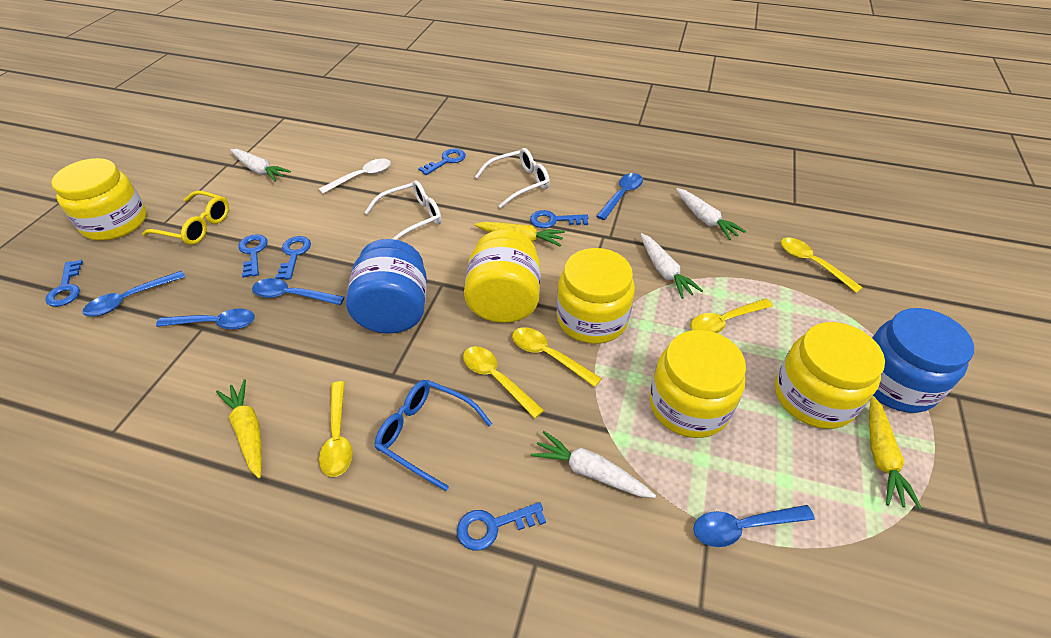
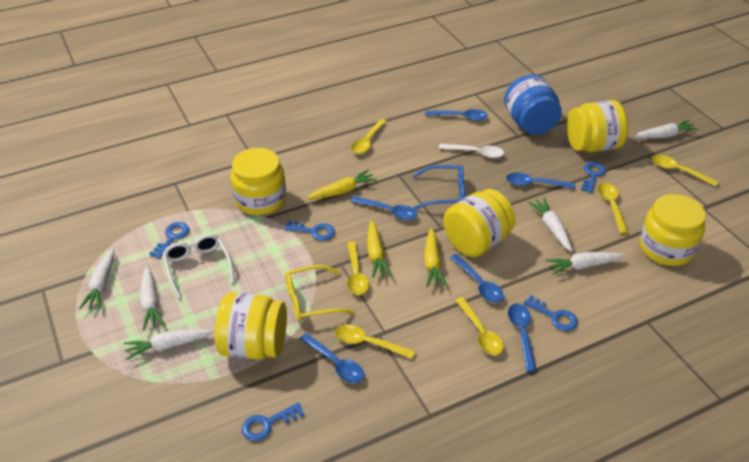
blue jar: [346,239,427,333] [872,308,974,413] = 2 -> [504,74,562,135] = 1
blue key: [45,260,83,307] [238,234,268,278] [275,236,311,280] [418,148,466,175] [457,502,546,550] [530,210,588,228] = 6 -> [149,222,189,259] [242,403,305,441] [284,220,335,241] [524,295,578,331] [581,162,606,193] = 5
blue spoon: [83,271,185,316] [156,308,255,330] [252,278,344,305] [596,173,643,220] [693,505,815,547] = 5 -> [300,333,364,383] [351,196,417,220] [425,109,488,121] [450,254,504,303] [506,172,575,189] [508,303,537,372] = 6
white carrot: [231,149,291,182] [531,431,656,498] [641,233,703,299] [676,188,746,240] = 4 -> [79,248,115,310] [124,329,215,360] [140,266,165,330] [528,198,572,251] [546,252,625,275] [633,120,698,139] = 6
white glasses: [364,180,442,240] [475,148,550,208] = 2 -> [162,234,235,299] = 1
yellow spoon: [319,381,353,477] [463,346,544,419] [512,327,602,387] [691,298,773,333] [781,237,863,293] = 5 -> [335,325,415,359] [347,241,369,295] [351,119,387,154] [455,297,504,355] [598,183,629,234] [652,155,719,186] = 6

